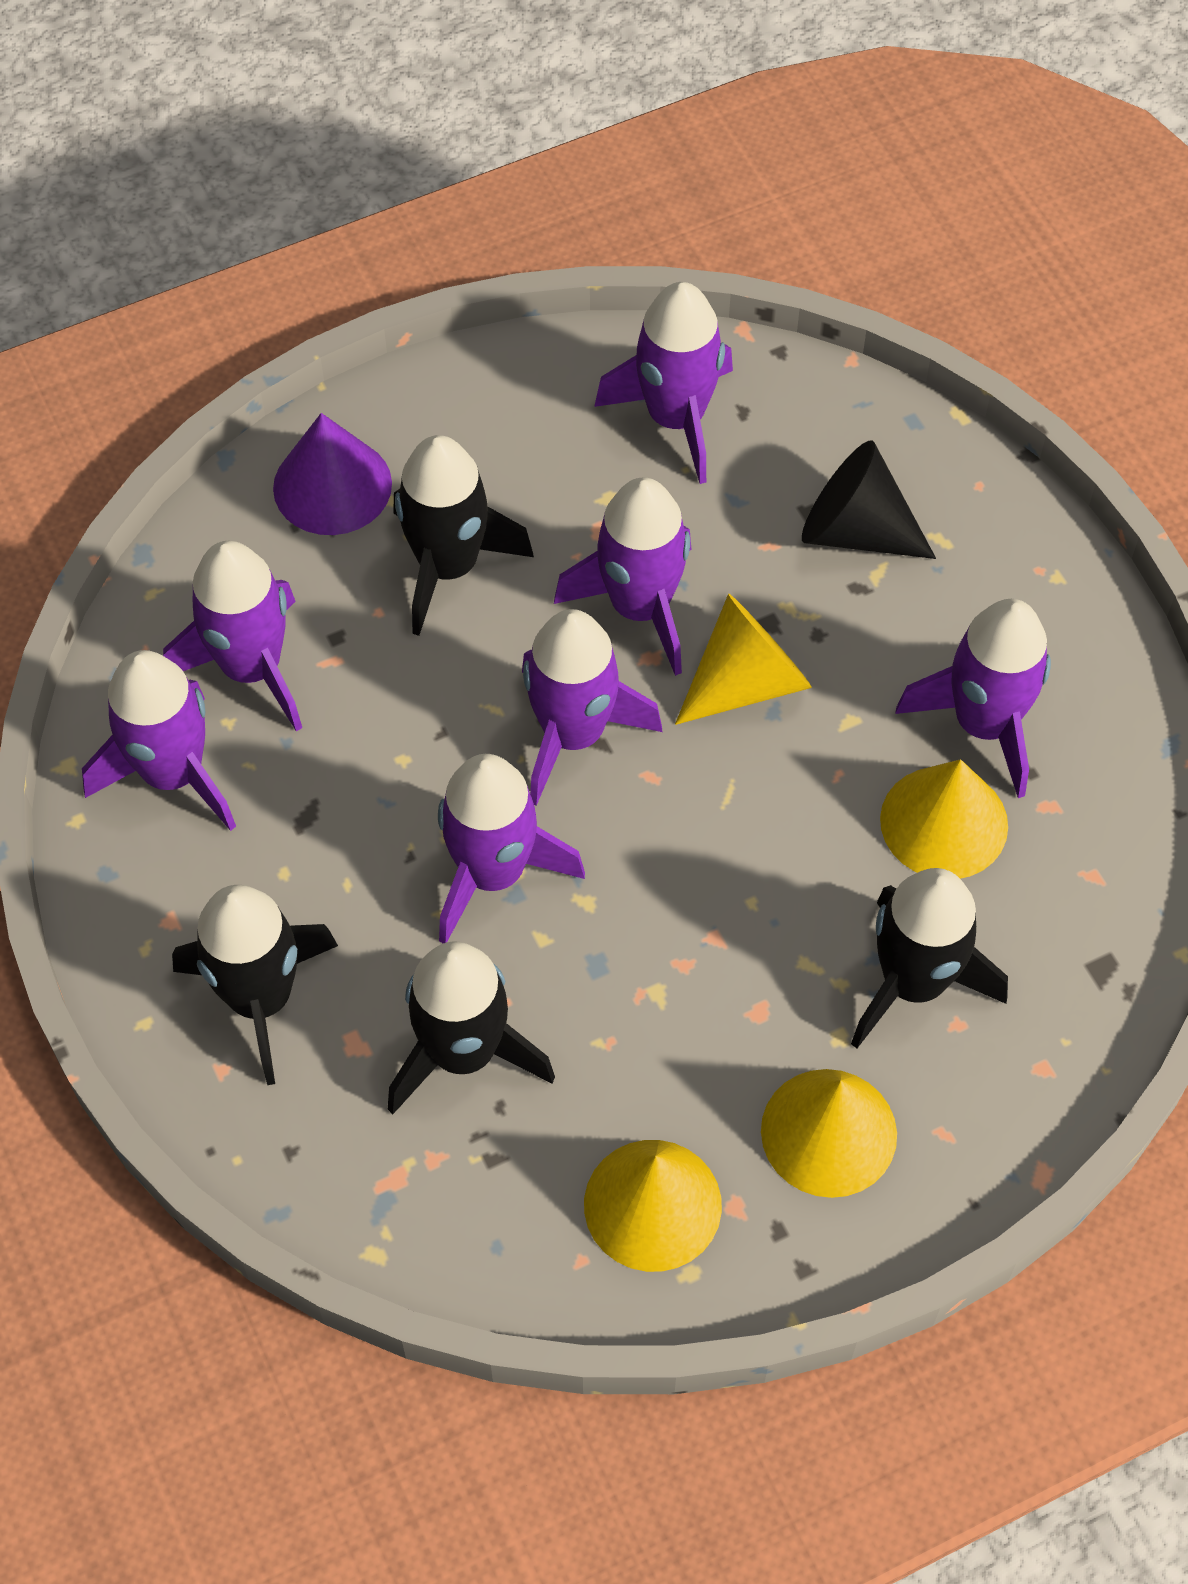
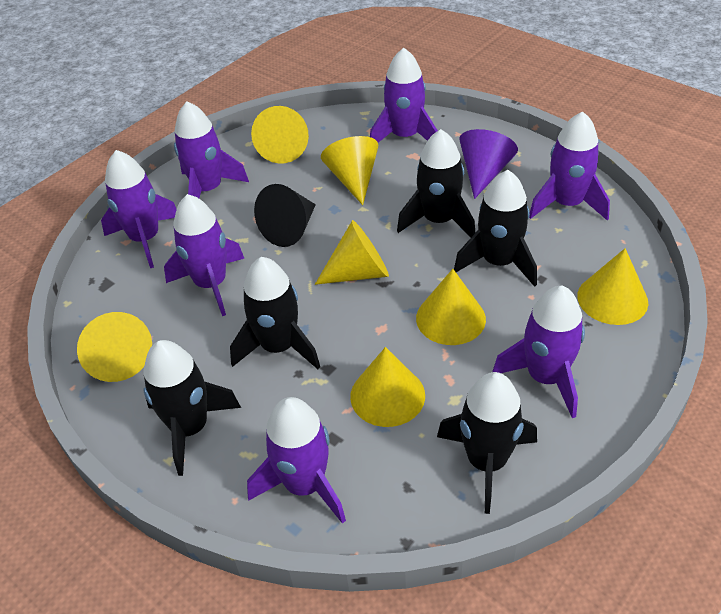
black rocket: [172,885,338,1085] [388,941,555,1115] [393,435,534,636] [851,868,1008,1049] = 4 -> [144,340,241,476] [230,257,320,369] [397,129,475,237] [437,372,537,514] [454,170,537,287] = 5
yellow cone: [584,1140,722,1272] [675,593,812,725] [761,1069,897,1198] [880,759,1008,879] = 4 -> [77,312,152,382] [251,106,309,164] [315,220,389,285] [321,136,378,205] [350,347,425,427] [416,269,486,345] [577,248,648,325] = 7

